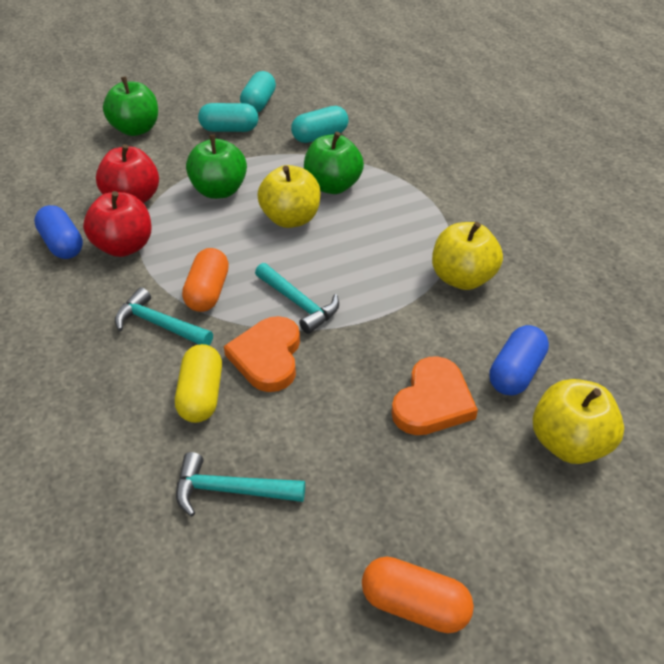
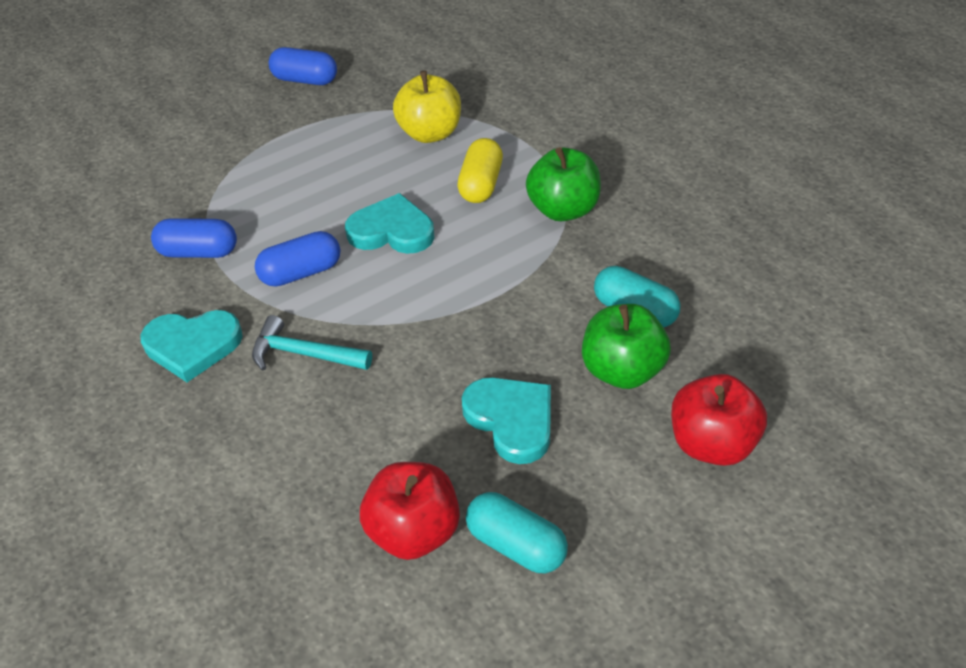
blue capsule: [34,205,83,259] [489,325,549,396] = 2 -> [151,218,237,258] [255,231,340,287] [269,47,337,85] = 3
green apple: [103,76,158,136] [186,135,247,199] [304,132,364,194] = 3 -> [526,147,601,221] [582,304,671,389] = 2
orange capsule: [182,248,229,312] [362,557,474,633] = 2 -> none = 0
orange heart: [224,316,300,392] [392,356,478,435] = 2 -> none = 0
turquoise capsule: [198,103,258,132] [240,71,276,113] [291,106,348,143] = 3 -> [466,492,568,574] [594,266,680,328] = 2
turquoise hammer: [115,288,213,345] [176,452,305,517] [255,263,339,334] = 3 -> [252,315,372,370] = 1
turquoise heart: none = 0 -> [140,310,243,382] [345,193,434,254] [462,377,551,464] = 3
yellow apple: [258,165,321,228] [432,222,503,290] [533,379,624,464] = 3 -> [393,71,461,143] = 1

